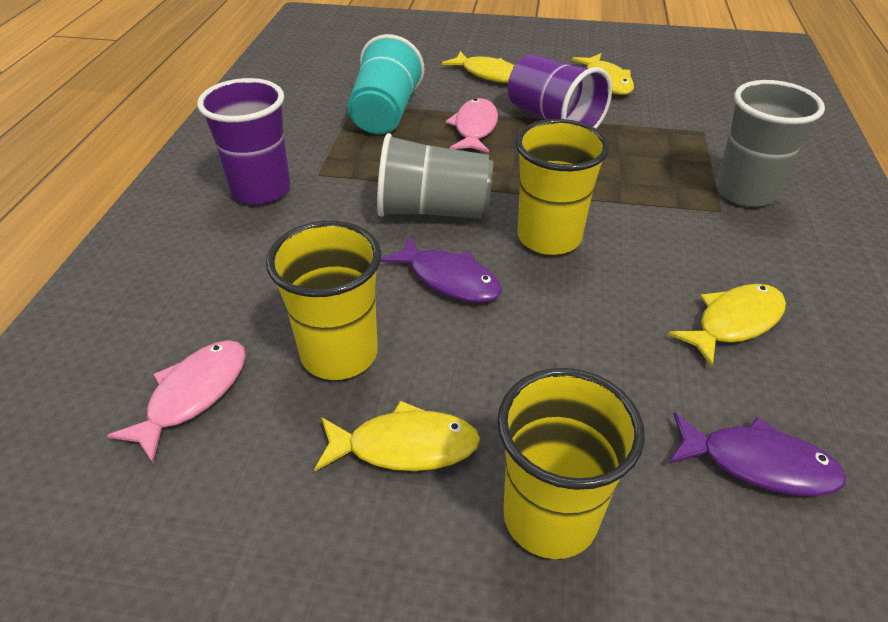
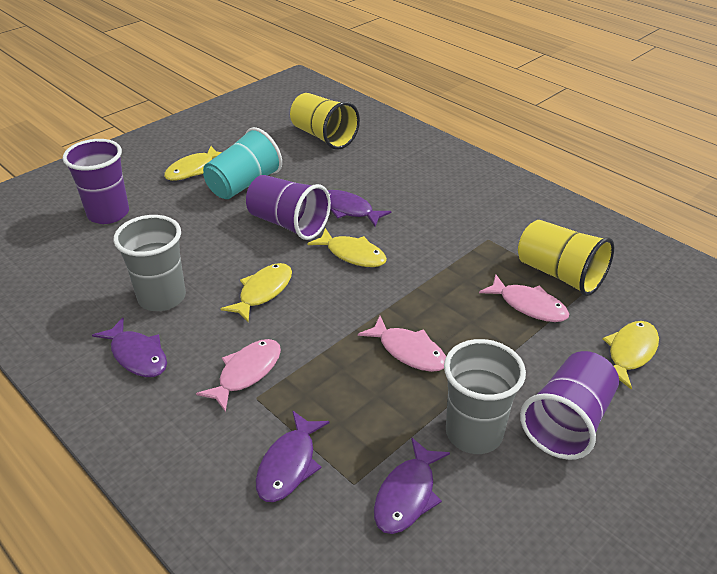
pink fish: [107,340,246,463] [445,98,498,153] = 2 -> [196,339,281,412] [358,316,446,372] [479,274,569,322] = 3
purple cup: [197,78,291,205] [508,54,612,129] = 2 -> [63,139,129,224] [246,175,331,240] [520,351,619,460] = 3
purple fish: [381,236,502,303] [669,412,847,496] = 2 -> [92,317,167,377] [256,410,330,502] [327,190,392,227] [374,437,450,534] = 4
yellow cup: [266,221,381,380] [497,368,645,559] [515,119,610,255] = 3 -> [290,93,360,150] [518,220,614,296] = 2

